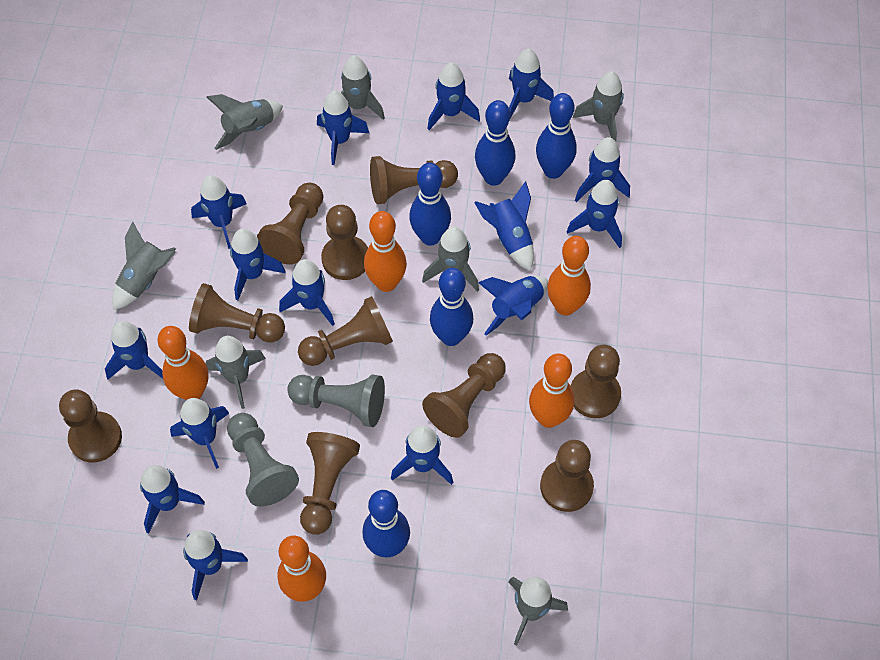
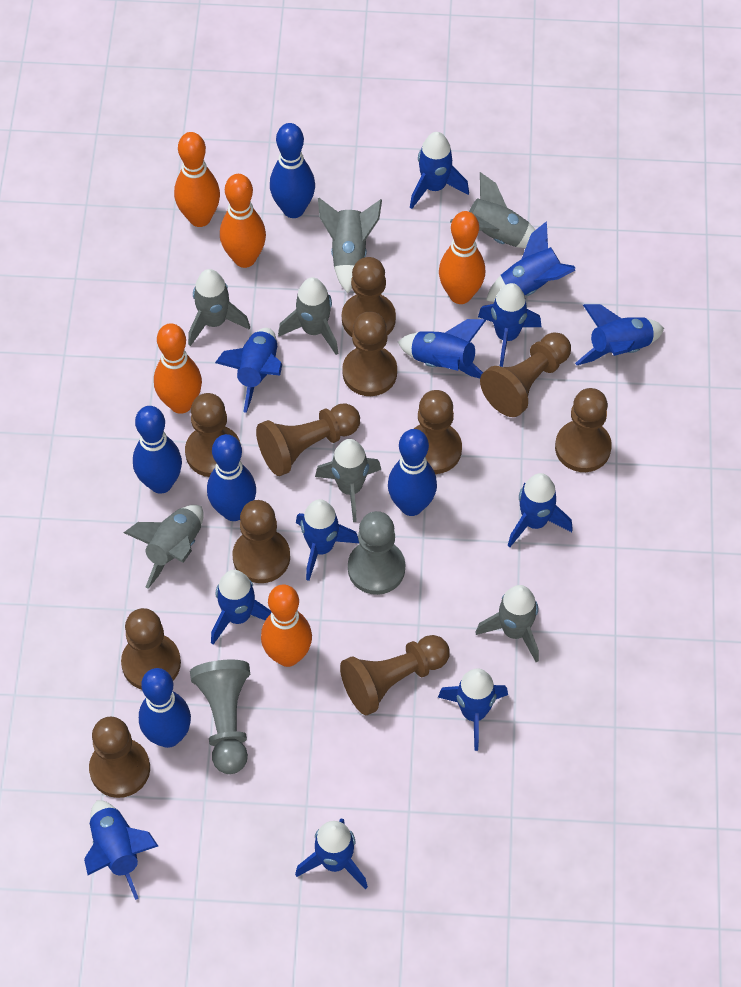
blue rocket: [105,321,163,379] [140,465,205,534] [170,398,229,469] [183,530,248,601] [191,175,247,249] [230,228,286,300] [279,259,335,326] [317,90,369,165] [391,425,453,485] [427,63,480,130] [474,181,534,271] [478,276,548,335] [509,49,554,118] [567,180,622,248] [575,137,630,202] = 15 -> [84,800,158,900] [211,570,271,645] [215,328,282,413] [295,818,368,889] [296,499,359,581] [398,319,486,379] [410,132,469,209] [438,668,508,751] [478,283,541,367] [486,221,575,302] [508,473,573,547] [575,304,664,365] = 12
brown pawn: [59,390,122,463] [189,283,285,342] [257,183,323,264] [298,296,393,366] [300,432,360,535] [321,205,368,280] [370,156,458,204] [422,353,506,438] [540,440,594,512] [571,345,621,418] = 10 -> [89,717,150,798] [121,608,181,689] [185,393,240,477] [233,500,290,583] [256,403,360,476] [340,635,450,715] [342,257,396,337] [342,312,397,396] [414,390,462,474] [480,332,571,417] [555,388,612,472] = 11

